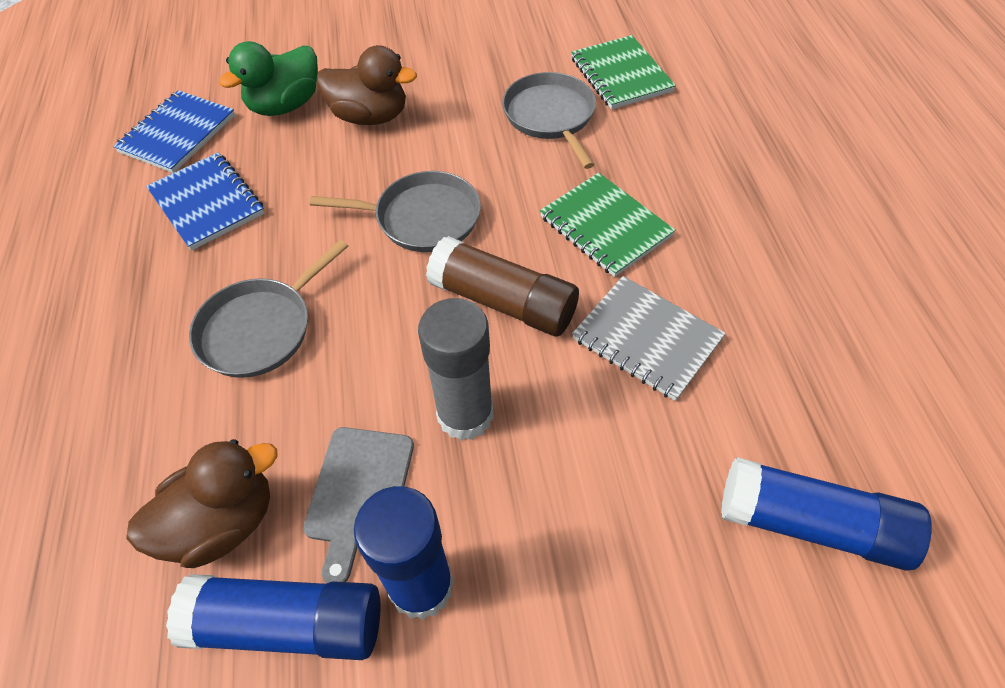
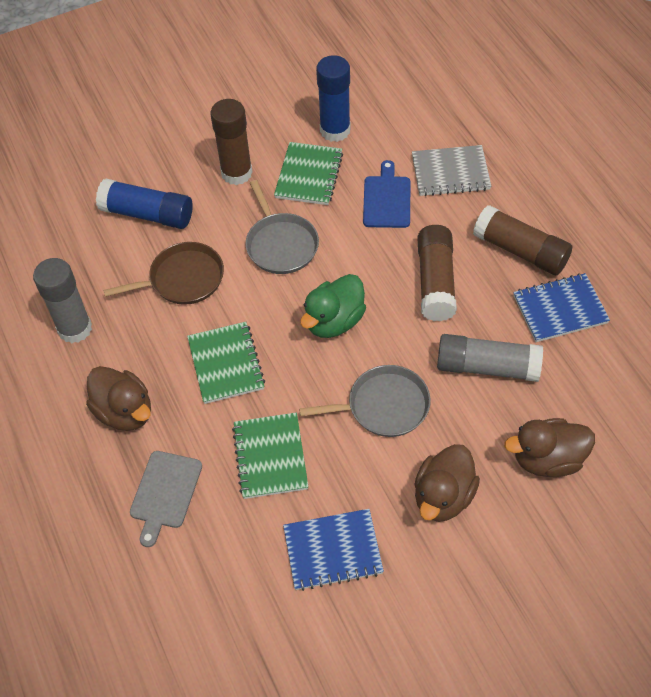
blue cutting board: none = 0 -> [363,160,410,228] = 1
blue glue stick: [166,574,381,660] [354,486,454,620] [721,457,932,571] = 3 -> [96,179,193,229] [316,55,351,142] = 2
brown duck: [126,439,278,568] [317,45,417,125] = 2 -> [86,366,151,431] [414,444,480,522] [504,418,595,477] = 3
brown glue stick: [426,236,579,336] = 1 -> [210,99,253,185] [417,225,457,321] [473,205,572,275] = 3
brown pan: none = 0 -> [103,242,224,305] = 1
green notebook: [540,173,675,277] [571,35,676,109] = 2 -> [187,322,265,404] [232,412,308,499] [274,142,343,205] = 3
grey glue stick: [418,298,494,441] = 1 -> [33,258,92,343] [437,334,543,382] = 2
grey pan: [189,240,348,378] [310,171,481,252] [502,72,596,169] = 3 -> [245,180,319,274] [299,365,431,437] = 2

